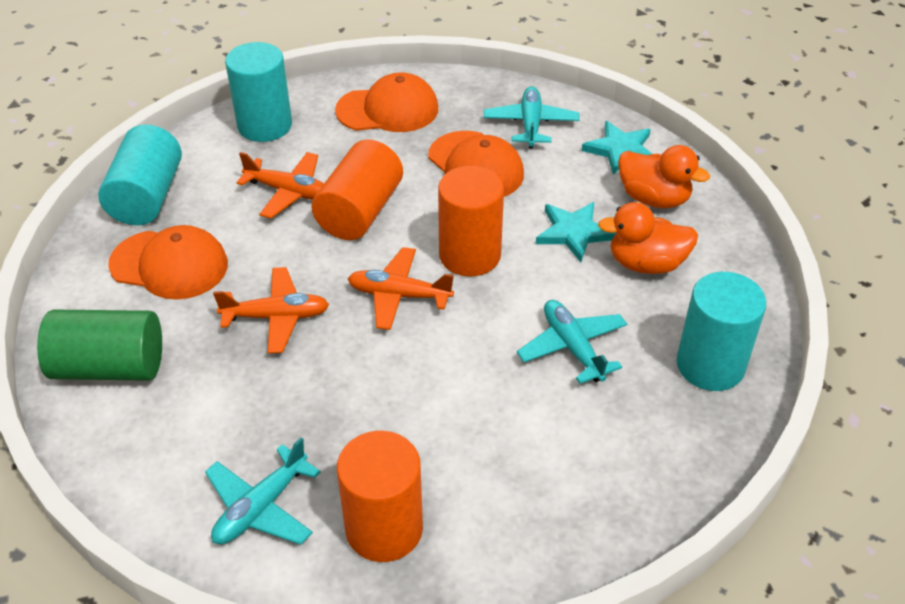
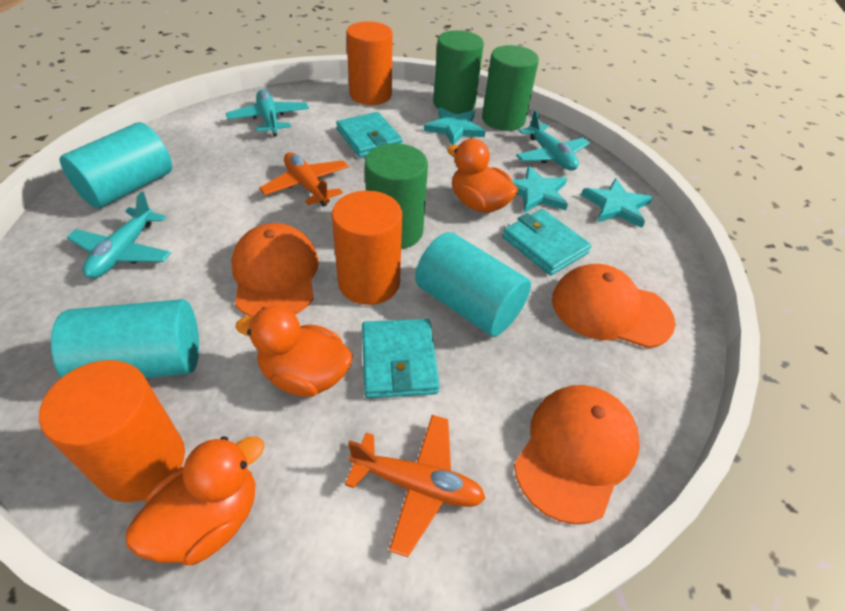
green cylinder: [37,309,162,381] = 1 -> [365,143,428,249] [433,30,484,114] [482,45,539,131] = 3
orange duck: [598,202,698,274] [618,145,710,208] = 2 -> [126,436,265,565] [235,306,353,397] [447,139,518,213] = 3
orange plane: [213,267,329,353] [236,152,324,219] [348,247,454,330] = 3 -> [259,152,349,207] [345,415,486,557] = 2
turquoise star: [536,202,616,262] [582,121,653,175] = 2 -> [424,107,486,145] [512,166,568,213] [581,178,653,228] = 3
turquoise wallet: none = 0 -> [336,112,403,158] [362,319,440,398] [502,209,592,275] = 3

